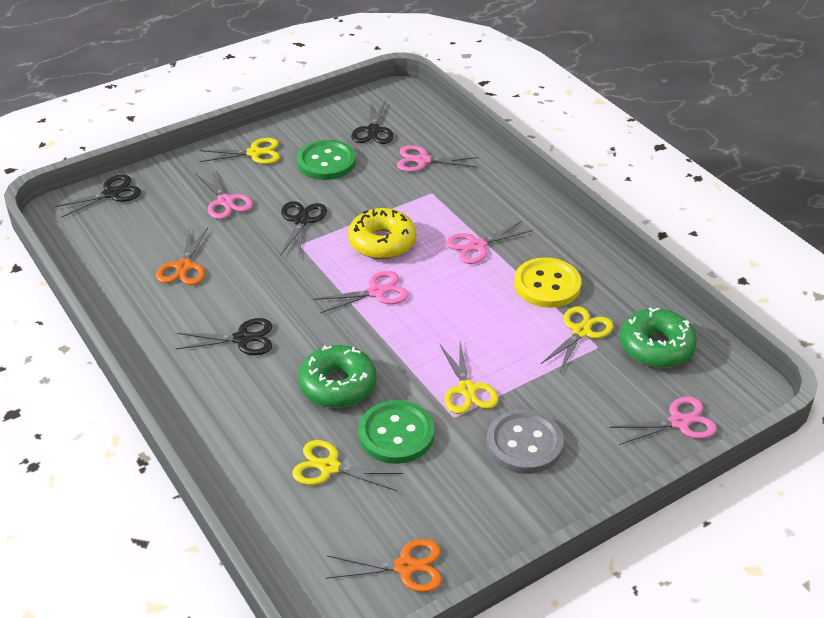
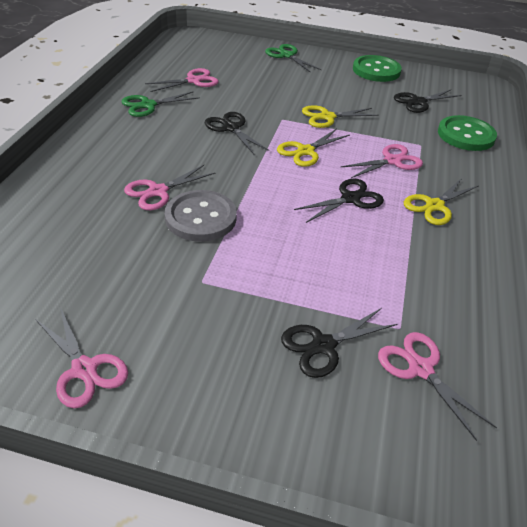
green donut: [298,345,376,408] [620,307,697,368] = 2 -> none = 0
green scissors: none = 0 -> [121,92,200,117] [265,44,322,73] = 2
orange scissors: [156,227,208,285] [326,539,442,592] = 2 -> none = 0
yellow button: [514,257,581,308] = 1 -> none = 0
yellow donut: [348,208,417,259] = 1 -> none = 0
yellow scissors: [199,138,280,164] [292,440,403,491] [439,341,498,414] [541,306,613,374] = 4 -> [277,129,350,167] [302,105,379,128] [404,178,478,225] = 3

